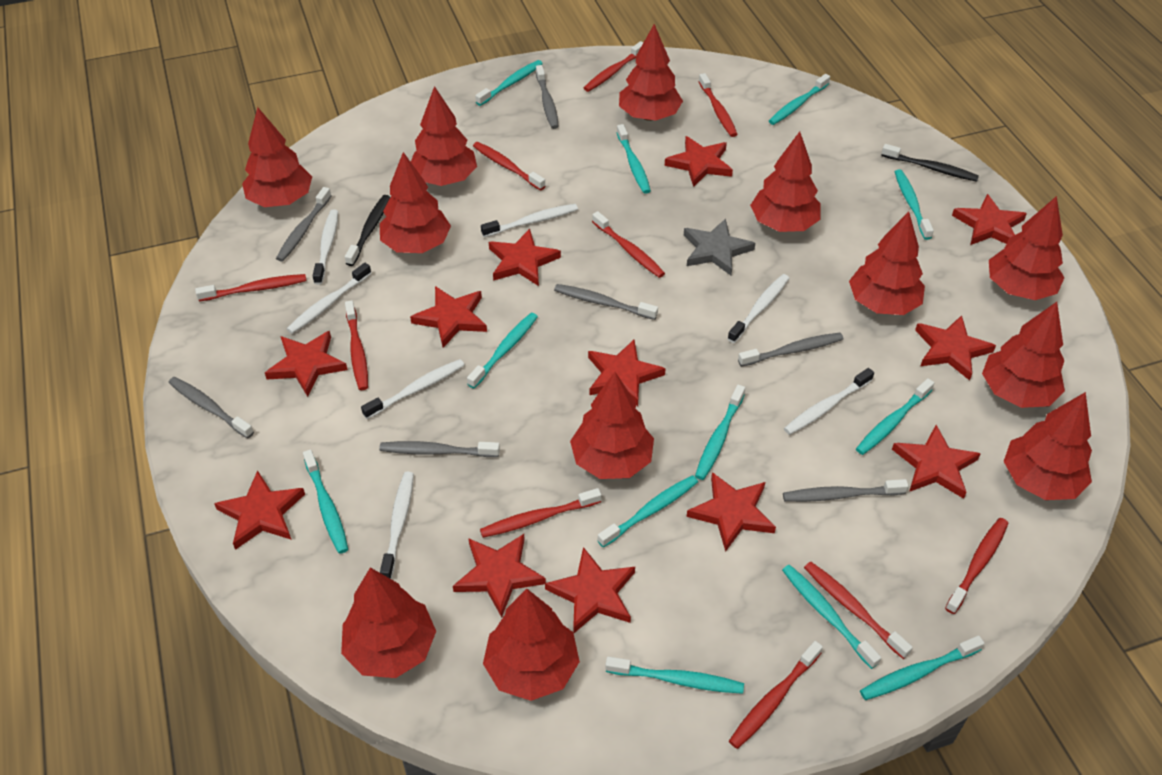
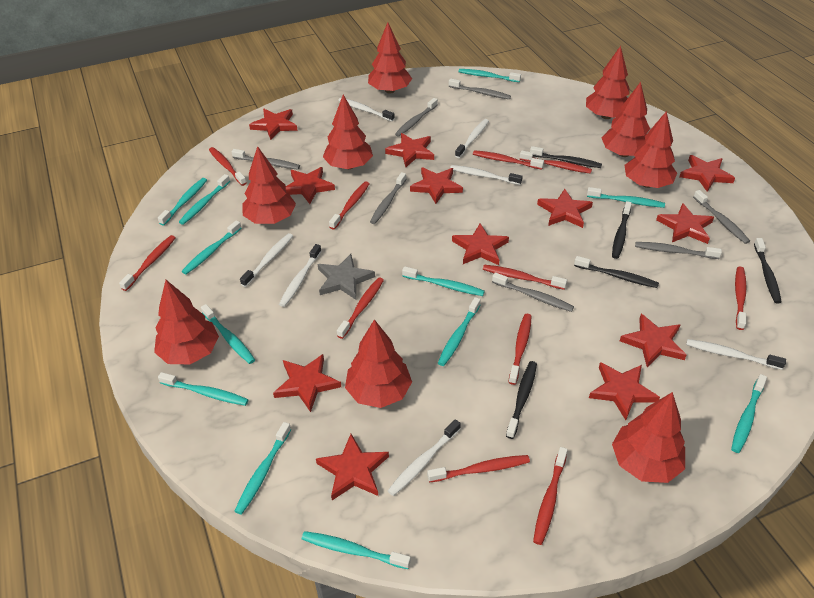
black toothbrush: [345,195,390,266] [881,144,979,182] = 2 -> [506,361,537,439] [530,146,602,168] [574,256,659,288] [612,201,632,259] [754,238,782,303] = 5
red toothbrush: [195,274,306,301] [345,300,368,390] [473,142,545,191] [480,488,601,538] [584,41,643,92] [592,211,665,278] [699,73,738,137] [729,641,823,749] [804,562,913,659] [945,518,1008,614] = 10 -> [119,235,176,291] [209,147,246,186] [329,181,370,230] [337,277,384,339] [427,455,530,483] [473,150,544,170] [483,265,567,290] [508,314,532,385] [520,151,592,174] [533,447,568,545] [735,267,747,330] = 11
red tree: [242,107,312,207] [341,568,436,678] [380,152,451,253] [411,86,477,186] [483,589,580,701] [570,372,654,479] [619,24,683,121] [750,132,821,232] [849,212,925,315] [982,302,1065,408] [989,196,1065,300] [1003,392,1092,500] = 12 -> [154,280,219,364] [242,146,296,224] [323,95,373,169] [345,319,412,408] [368,22,412,94] [586,46,630,119] [602,82,650,157] [612,392,685,483] [624,111,677,188] = 9

